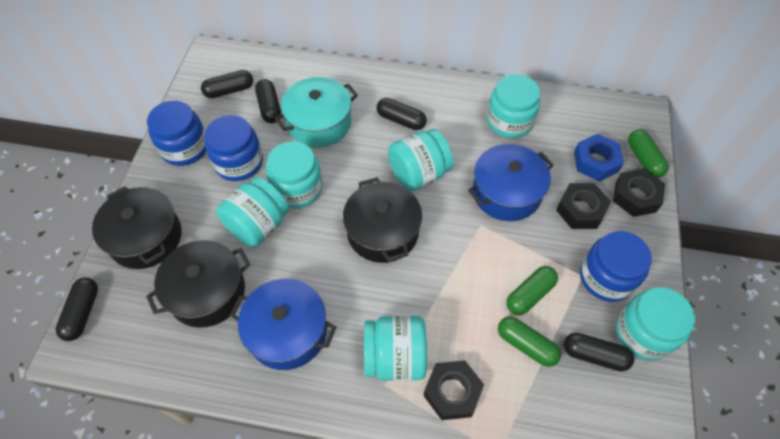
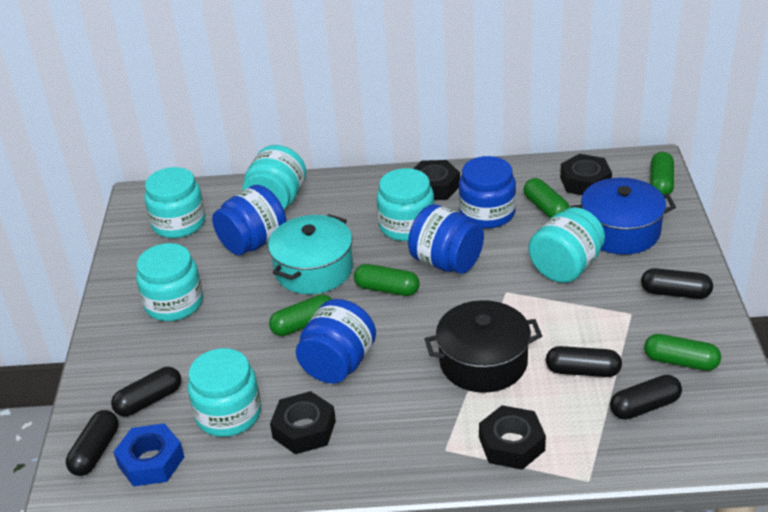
black nut: [423,360,484,420] [556,183,611,229] [613,169,665,217] = 3 -> [270,391,336,454] [413,160,460,200] [479,405,546,470] [560,154,612,195] = 4
black pot: [92,186,182,269] [146,240,250,328] [343,177,422,263] = 3 -> [425,300,542,393] = 1
blue jar: [147,101,206,166] [204,115,263,181] [580,231,652,302] = 3 -> [212,185,286,255] [296,299,376,384] [408,204,484,274] [459,156,516,229] = 4
blue pot: [230,279,336,370] [468,144,554,221] = 2 -> [571,177,676,255] = 1
green capsule: [498,316,561,367] [506,266,558,315] [628,130,668,178] = 3 -> [269,294,332,336] [354,264,420,296] [524,178,570,218] [644,334,721,371] [650,152,674,195] = 5

